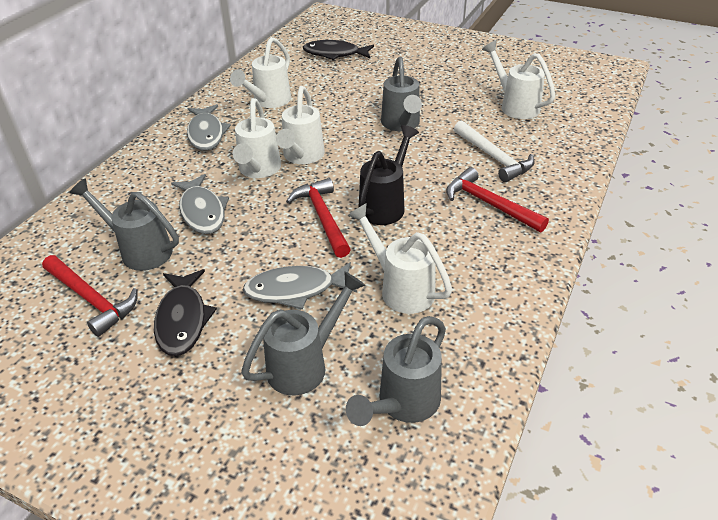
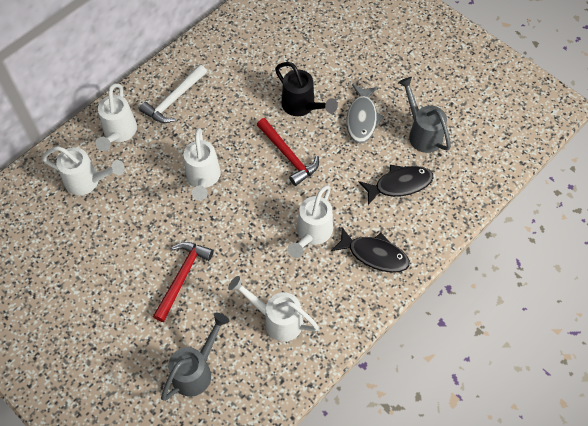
grey fish: [171,174,229,234] [187,104,231,150] [243,262,357,309] = 3 -> [347,84,384,143] = 1
grey watering can: [69,178,179,271] [241,271,366,395] [346,316,446,426] [381,57,422,131] = 4 -> [161,313,229,401] [398,77,451,153] = 2
red hammer: [42,255,138,337] [286,178,351,258] [446,167,549,232] = 3 -> [153,242,214,322] [257,118,319,186] = 2

